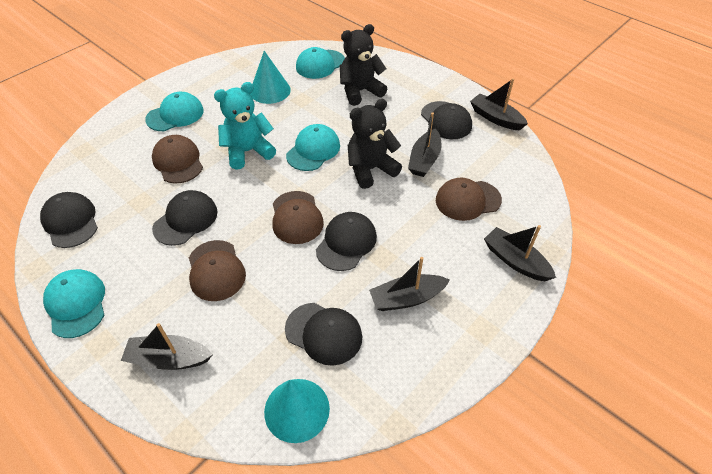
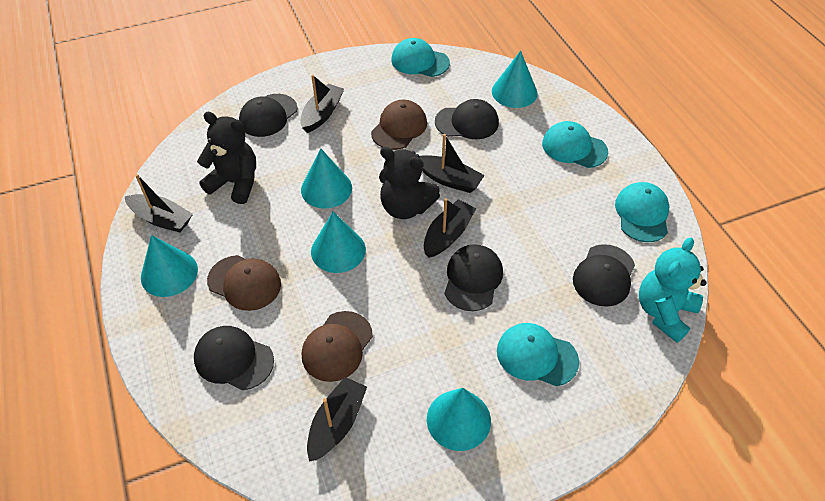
brown cap: [152,135,203,184] [189,240,246,301] [272,191,324,244] [436,178,502,221] = 4 -> [207,255,281,311] [302,311,373,382] [371,99,427,150] = 3
turquoise cone: [250,51,291,104] [264,379,330,443] = 2 -> [141,235,198,297] [301,148,352,209] [311,212,366,273] [427,388,491,451] [492,51,538,108] = 5

